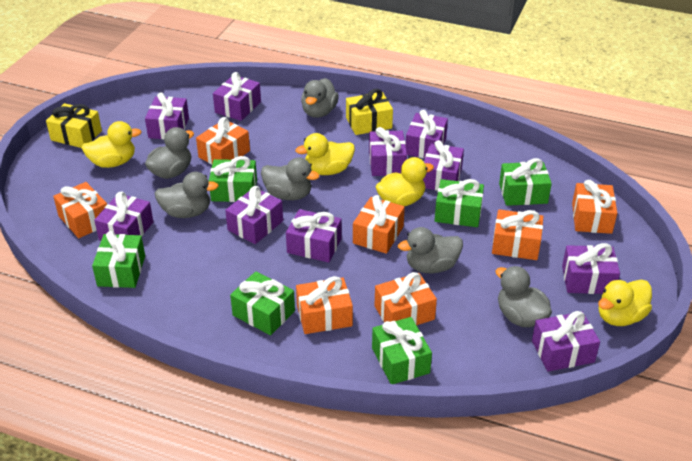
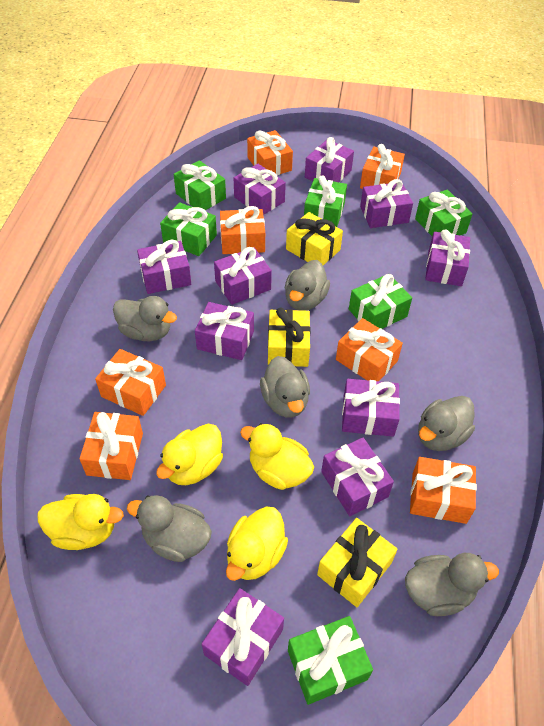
yellow gift: [46,103,102,148] [346,89,393,135] = 2 -> [268,307,311,367] [286,212,343,265] [317,518,398,607] = 3

